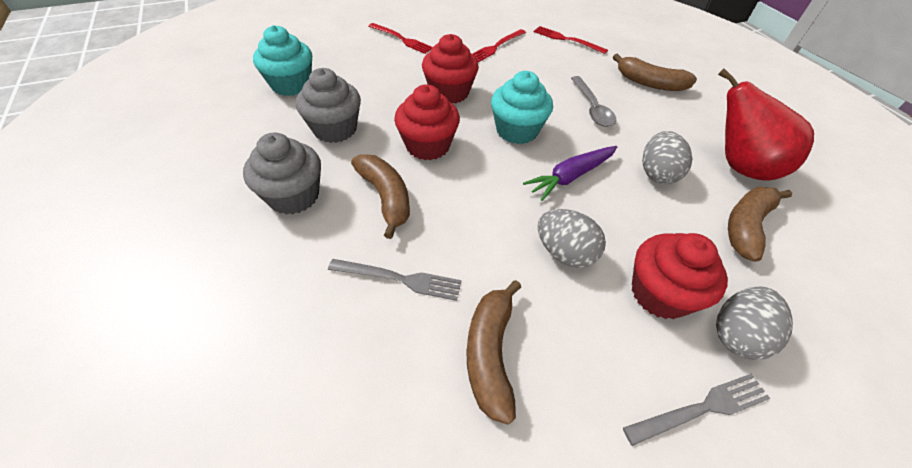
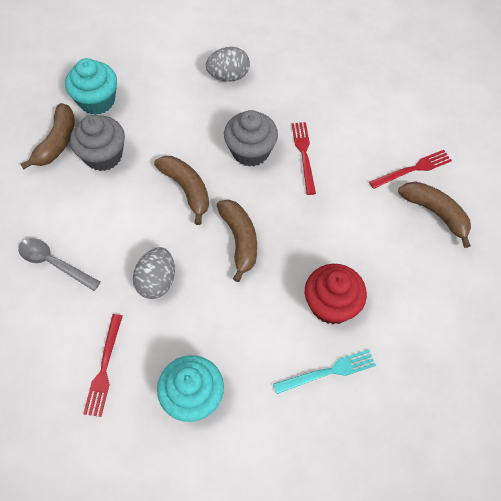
grey egg: [538,209,606,268] [642,131,693,184] [716,287,793,360] = 3 -> [133,247,175,299] [206,47,250,82] = 2
grey fork: [328,259,462,301] [623,374,770,446] = 2 -> none = 0
purple carrot: [523,146,617,201] = 1 -> none = 0
red cupcake: [394,84,460,160] [422,34,479,103] [632,233,728,319] = 3 -> [305,264,367,325] = 1
red pear: [718,68,814,181] = 1 -> none = 0
turquoise fork: none = 0 -> [273,350,376,394] = 1

